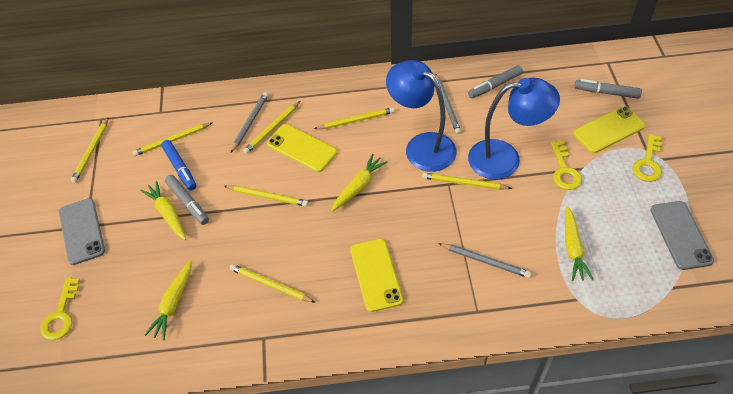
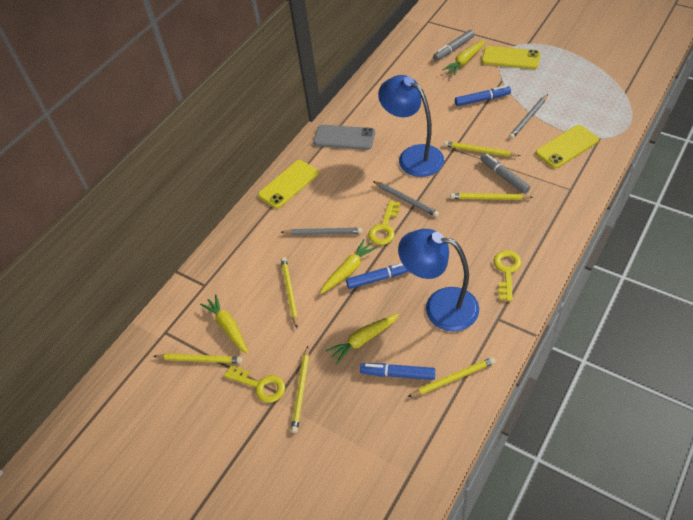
blue marker: [161,140,196,190] = 1 -> [346,263,409,289] [360,363,435,380] [455,86,511,106] = 3
grey marker: [165,175,209,225] [468,65,523,98] [574,79,642,99] = 3 -> [433,30,475,61] [480,153,530,194] = 2
grey phone: [59,198,105,265] [650,201,714,270] = 2 -> [313,125,375,150] = 1
yellow pencil: [71,117,109,183] [132,122,213,156] [224,185,308,207] [230,264,316,303] [243,101,300,154] [314,107,394,129] [422,173,512,190] = 7 -> [154,353,243,363] [281,257,298,328] [291,346,309,433] [408,357,496,397] [444,141,521,157] [450,193,533,200] = 6

